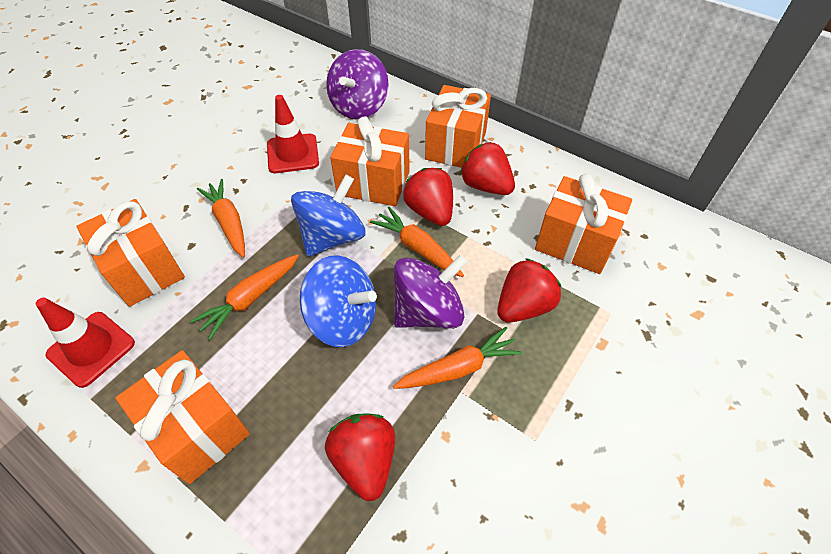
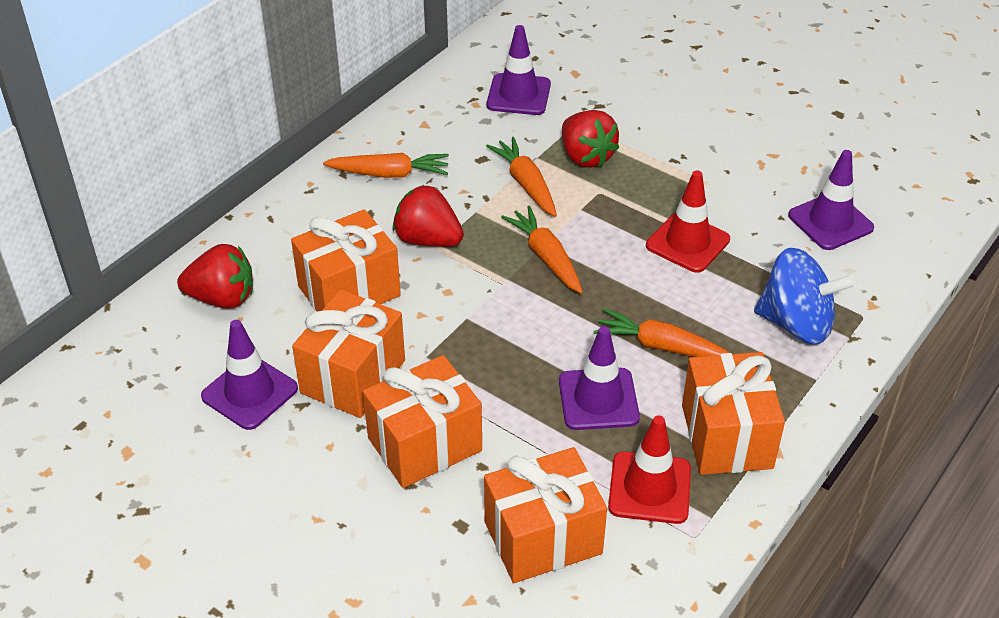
blue spinning top: [291,174,365,257] [300,255,377,347] = 2 -> [754,248,856,344] = 1
purple spinning top: [326,49,389,120] [394,255,468,329] = 2 -> none = 0
purple traffic cone: none = 0 -> [201,320,298,430] [487,25,551,115] [559,326,640,430] [788,150,874,250] = 4
red strawberry: [325,413,395,501] [403,168,453,226] [460,142,515,195] [497,258,561,323] = 4 -> [177,244,253,309] [393,185,464,247] [562,110,619,168] = 3

